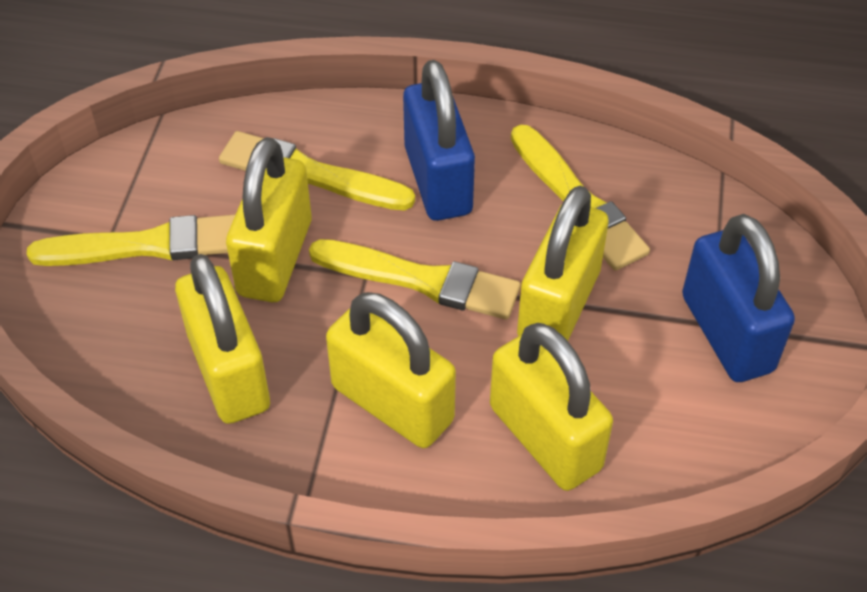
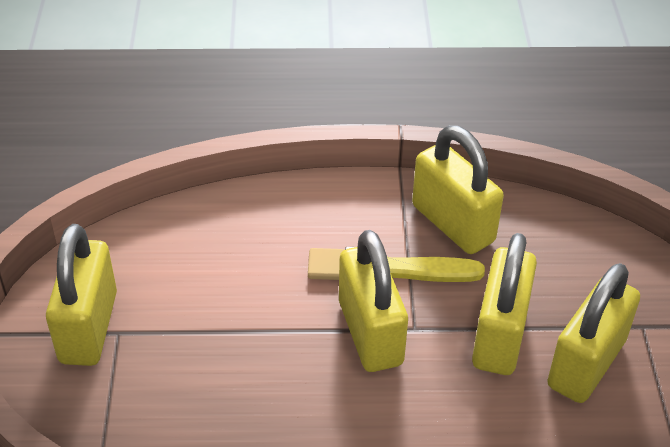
blue padlock: [403,60,475,221] [682,214,795,382] = 2 -> none = 0
yellow brush: [27,214,236,266] [219,131,415,211] [309,239,521,320] [511,124,650,271] = 4 -> [308,247,485,282] = 1

